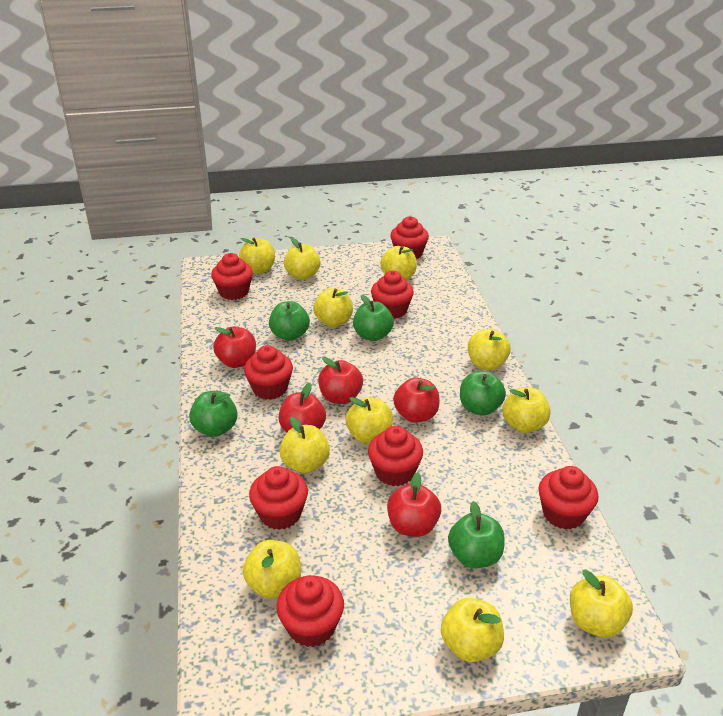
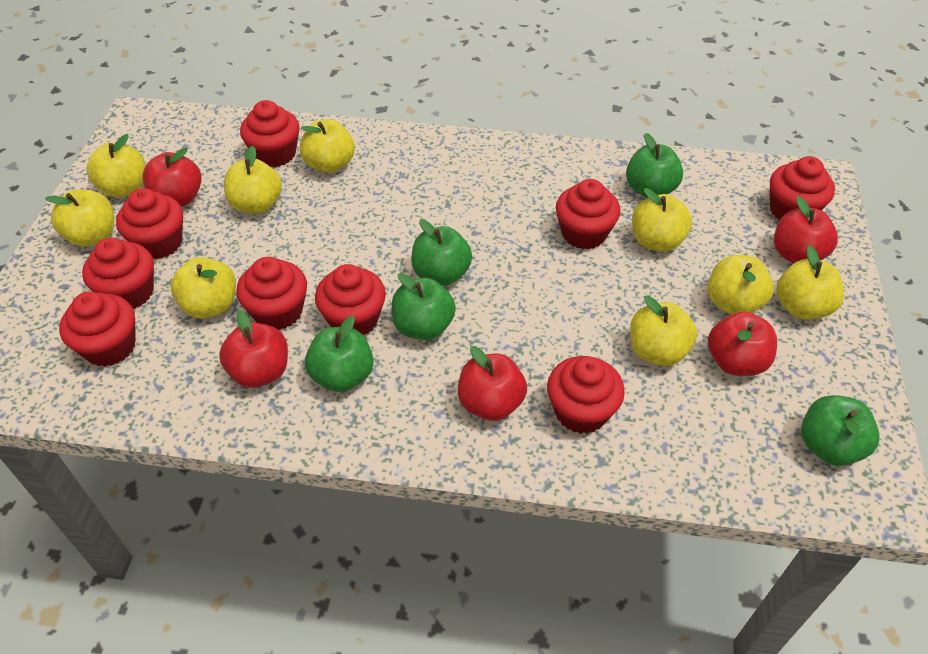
red cupcake: [211,253,253,300] [244,345,293,400] [249,466,308,530] [276,575,344,647] [368,426,423,486] [371,271,414,319] [390,216,429,259] [538,466,599,530] = 8 -> [59,292,136,367] [82,238,154,309] [116,188,183,259] [236,257,307,330] [240,100,300,167] [315,264,386,335] [547,356,625,434] [556,179,620,249] [770,156,835,221] = 9
yellow apple: [239,238,275,273] [242,540,301,599] [279,417,330,473] [284,238,321,280] [313,288,353,327] [345,397,393,444] [380,246,417,280] [441,598,504,662] [468,329,511,370] [502,387,551,433] [570,570,633,638] = 11 -> [45,189,114,247] [86,134,145,198] [171,257,236,318] [224,146,282,214] [300,119,355,173] [630,296,697,366] [632,188,692,252] [708,255,774,315] [777,246,844,320] = 9

